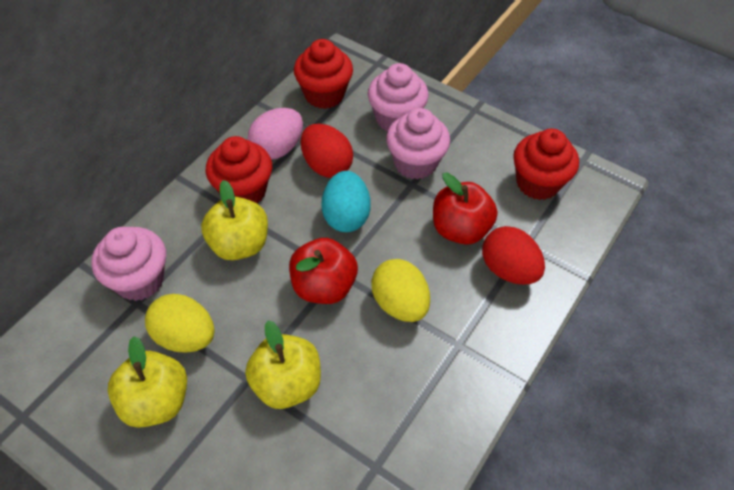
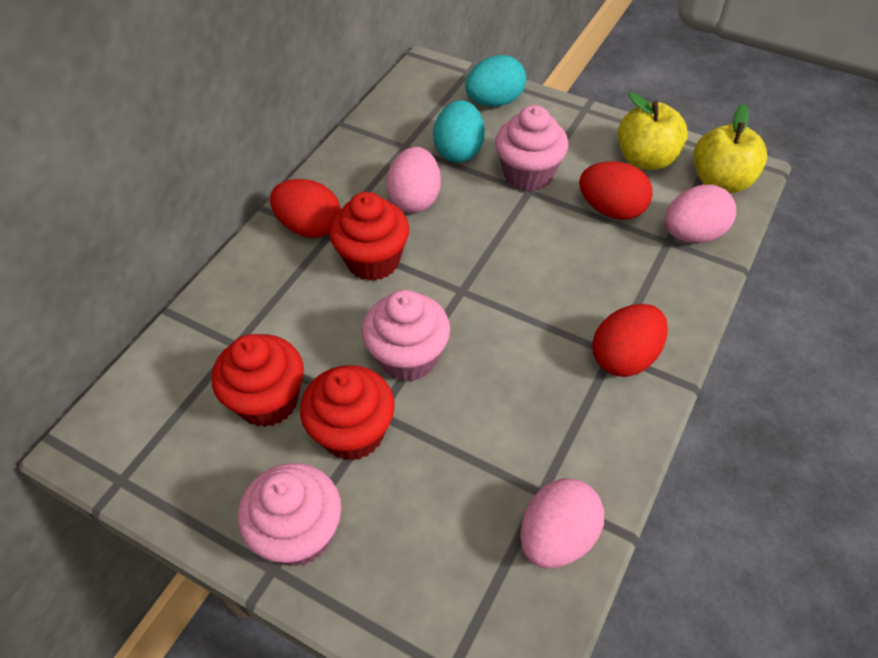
pink egg: [248,108,303,160] = 1 -> [386,147,441,213] [520,478,604,568] [664,185,736,243] = 3
red apple: [289,238,358,304] [433,173,498,245] = 2 -> none = 0
red egg: [301,124,353,178] [482,226,545,285] = 2 -> [270,179,341,238] [579,162,653,220] [592,304,668,377] = 3
turquoise egg: [322,171,371,232] = 1 -> [433,100,485,163] [465,55,526,107] = 2
yellow apple: [108,336,187,428] [201,180,268,260] [245,320,321,409] = 3 -> [618,92,688,170] [694,104,767,193] = 2
yellow egg: [145,294,215,352] [371,259,430,322] = 2 -> none = 0

